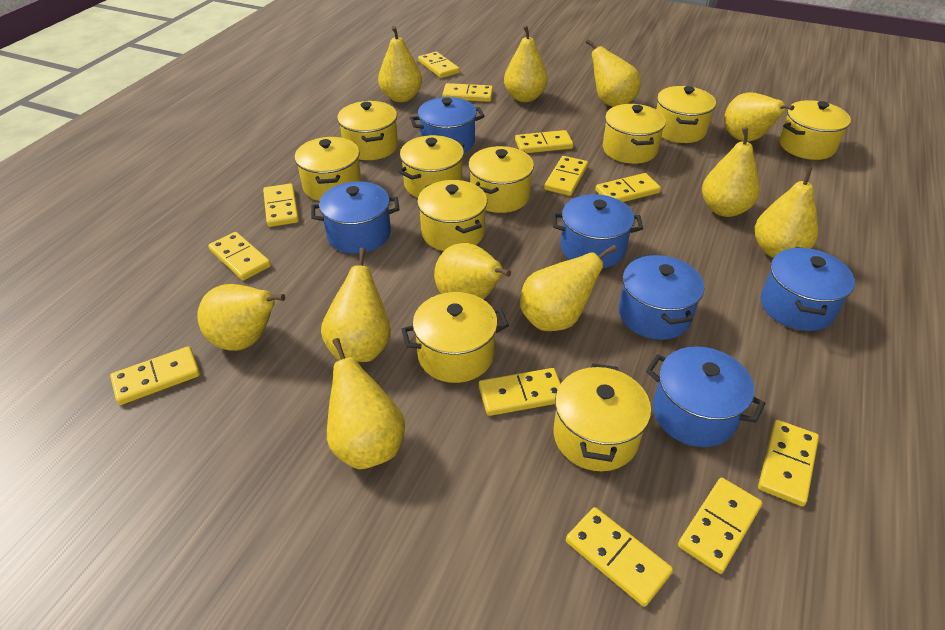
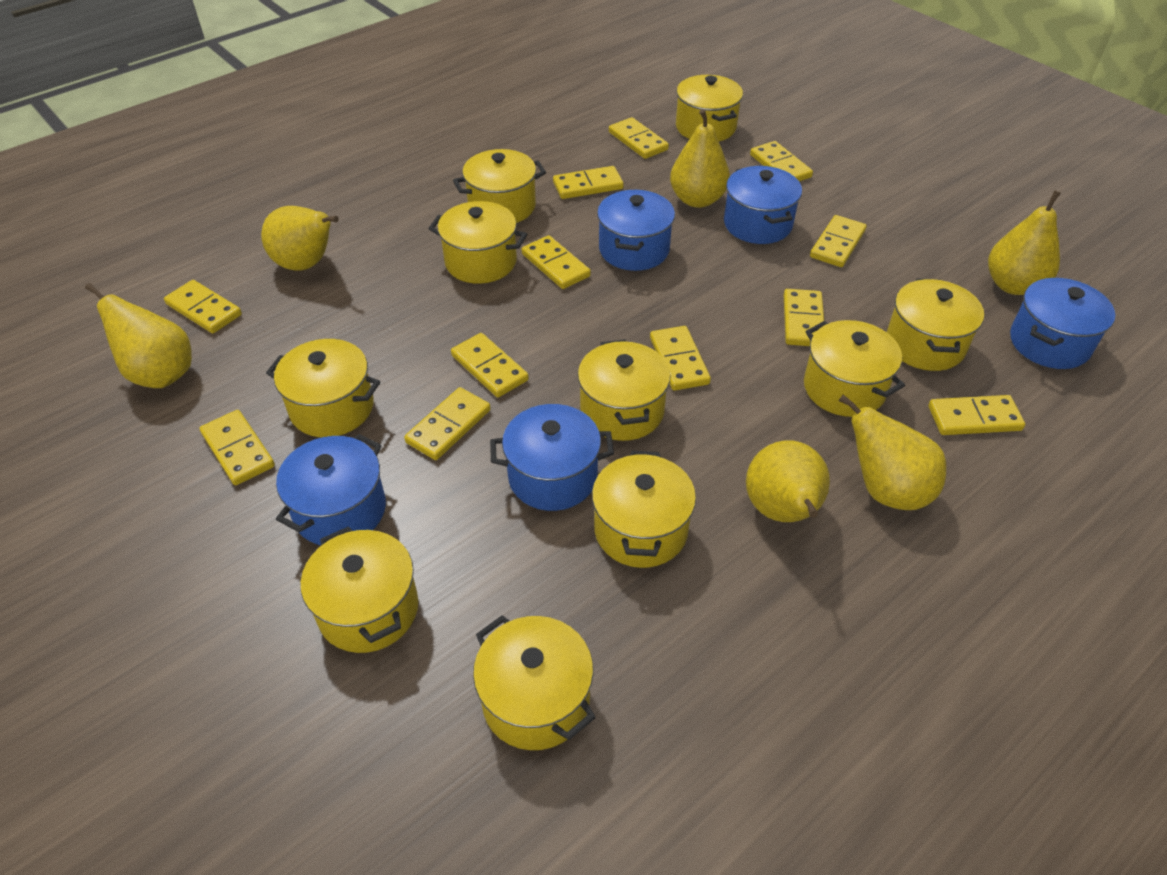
blue pot: [311,181,399,254] [410,97,485,153] [552,194,643,268] [619,254,704,340] [646,346,765,447] [761,247,855,331] = 6 -> [276,434,386,545] [490,404,614,511] [597,190,675,271] [724,166,802,244] [1010,278,1115,369] = 5
yellow pear: [197,284,285,351] [321,248,391,362] [327,338,405,469] [378,26,422,102] [434,243,511,299] [504,25,548,102] [520,245,617,331] [586,39,641,107] [702,127,760,217] [724,92,794,142] [755,166,818,258] = 11 -> [85,283,192,388] [261,206,339,271] [670,109,730,208] [746,440,830,522] [839,394,946,510] [988,190,1061,295] = 6

